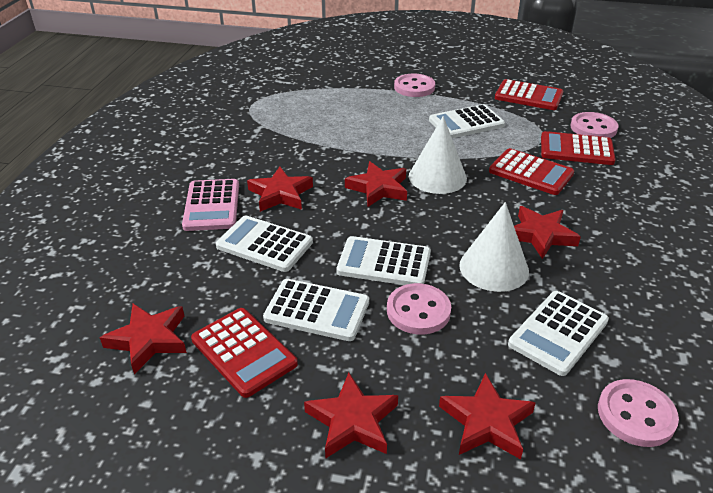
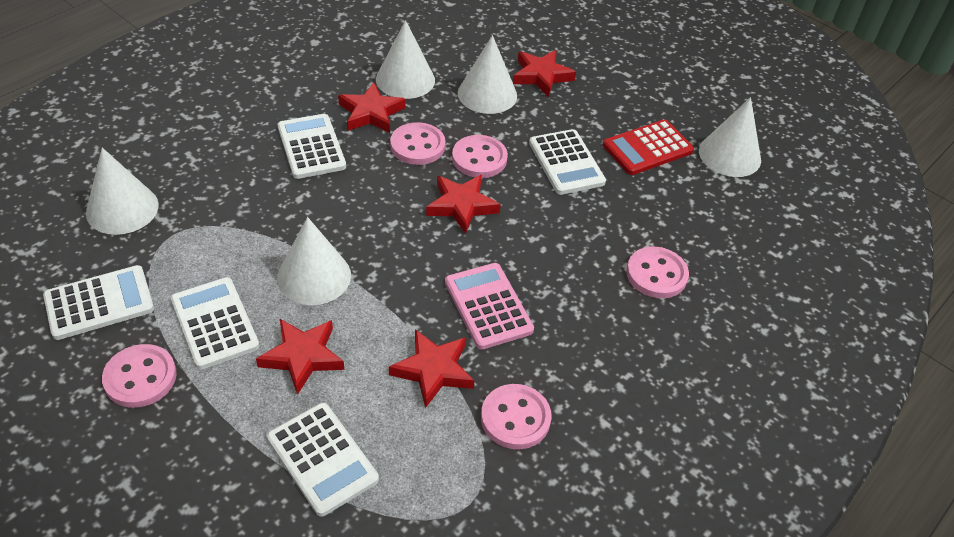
pink button: [387,283,451,335] [394,74,435,97] [571,112,618,138] [598,379,679,447] = 4 -> [102,344,177,408] [390,122,446,165] [452,135,508,178] [481,384,552,449] [626,247,689,298] = 5
red calculator: [191,308,298,398] [489,148,574,195] [495,79,563,110] [541,131,616,165] = 4 -> [603,119,694,175] = 1
red star: [100,304,187,374] [247,167,313,212] [304,373,398,459] [345,161,407,207] [439,373,536,459] [514,206,581,259] = 6 -> [256,319,344,395] [338,82,406,133] [389,329,475,408] [426,175,501,234] [513,50,576,97] = 5
white cone: [409,116,467,194] [459,202,529,292] = 2 -> [86,148,159,235] [277,217,351,305] [376,20,435,99] [458,35,517,114] [699,97,761,177] = 5

